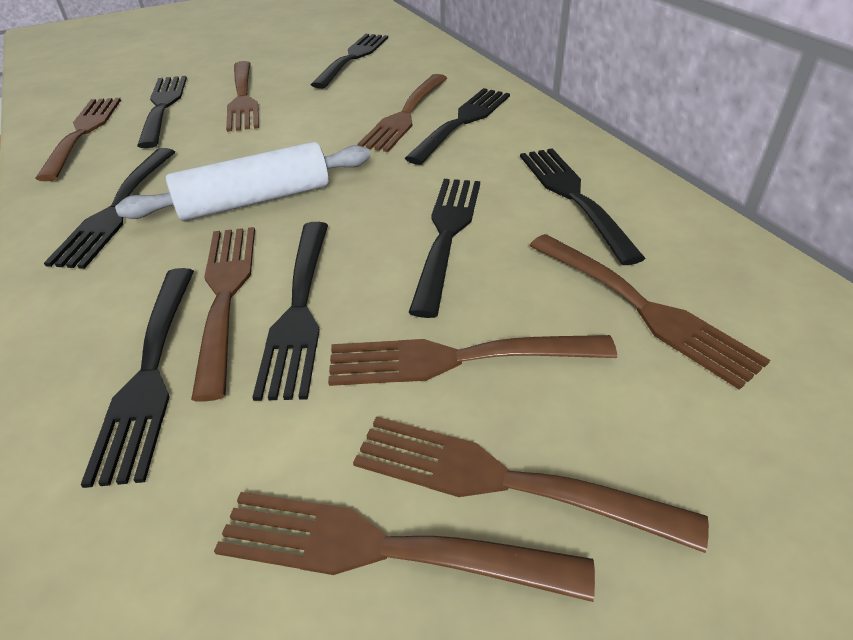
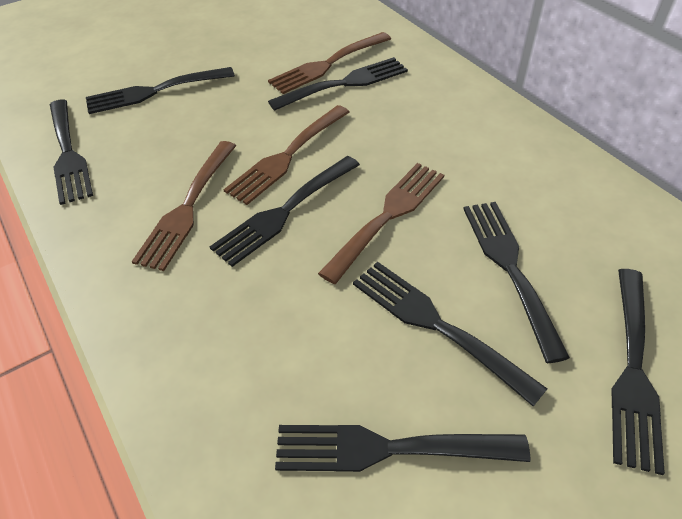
brown fork: [35,98,121,181] [191,227,255,402] [214,492,595,602] [226,61,259,132] [328,335,617,386] [353,416,709,553] [358,74,447,152] [529,234,770,390] = 8 -> [132,141,236,271] [223,105,350,205] [268,32,391,94] [318,163,444,284] = 4
white rolling pin: [115,142,370,221] = 1 -> none = 0

